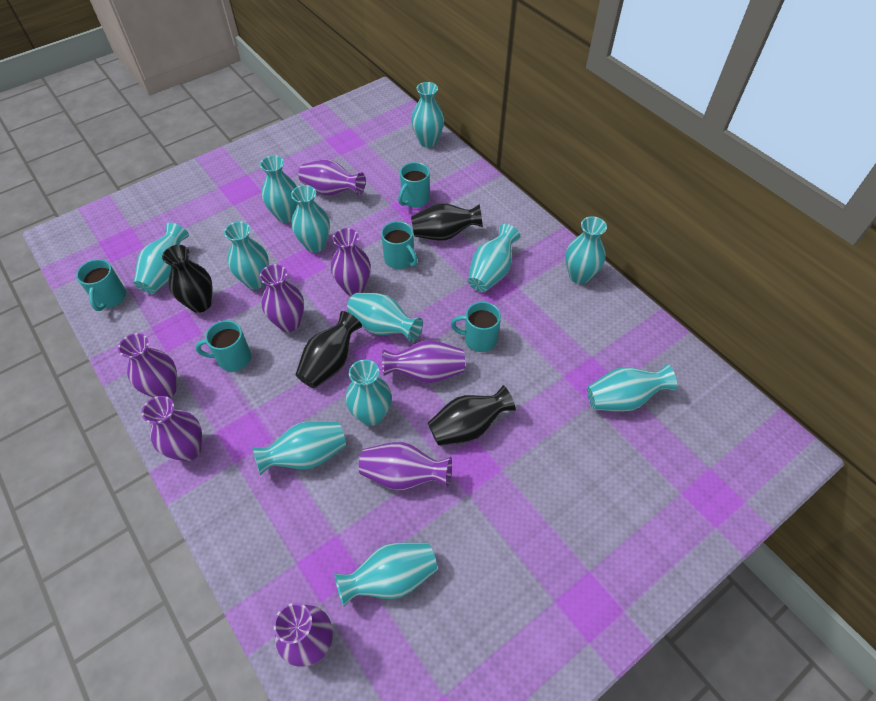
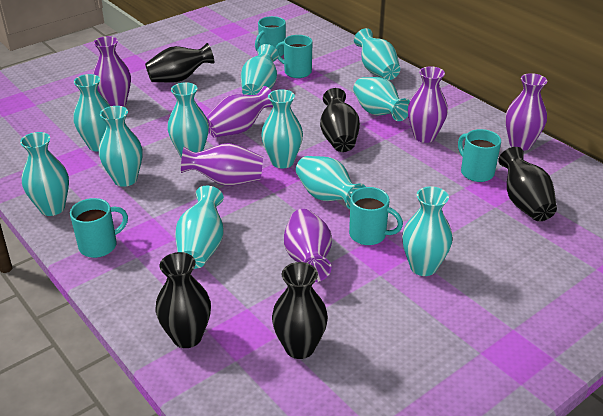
black vase: [162,245,212,313] [296,311,362,388] [411,203,483,241] [428,385,516,446] = 4 -> [145,43,214,82] [156,252,211,348] [272,262,328,359] [320,88,360,152] [498,147,557,221] = 5
purple vase: [118,333,177,398] [142,396,202,462] [260,264,304,332] [273,603,333,667] [298,160,366,196] [331,228,371,296] [359,442,452,491] [382,340,465,383] = 8 -> [93,36,131,107] [181,143,263,186] [206,86,273,138] [284,209,332,282] [408,66,448,143] [505,73,547,151] = 6
turquoise vase: [134,222,189,294] [224,222,269,289] [252,421,346,475] [260,155,297,223] [291,185,330,253] [334,543,437,607] [346,359,392,426] [347,293,423,342] [411,82,444,148] [468,224,520,292] [565,216,607,284] [587,364,677,412] = 12 -> [20,132,69,216] [73,74,110,151] [99,106,142,187] [167,82,209,158] [175,185,224,269] [241,44,278,95] [261,89,303,169] [296,156,366,209] [353,77,410,121] [354,28,400,80] [402,186,452,276] = 11

